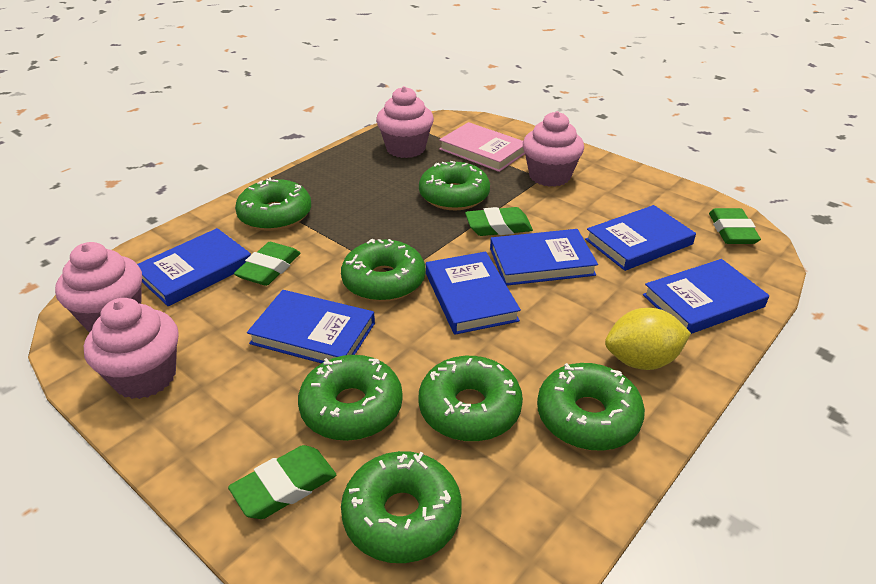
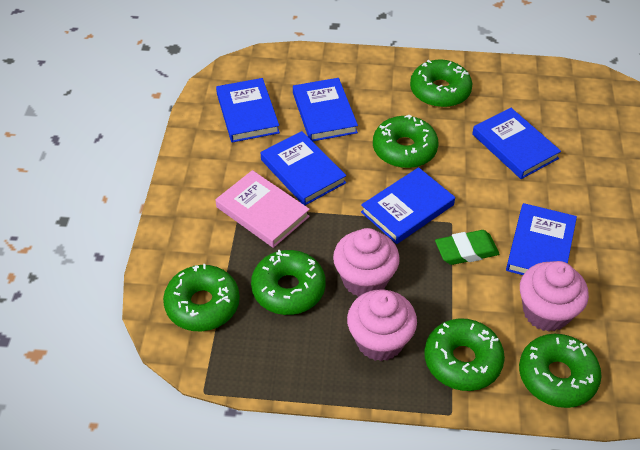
green donut: [235,177,311,231] [298,355,403,441] [341,239,426,302] [341,451,462,563] [418,356,523,442] [419,161,490,210] [537,363,645,451] = 7 -> [163,264,240,331] [251,250,326,315] [373,115,438,168] [410,60,472,108] [424,318,505,391] [519,334,602,408] = 6
green eraser: [228,445,336,519] [234,242,300,286] [465,207,533,236] [709,208,761,244] = 4 -> [435,230,499,265] = 1
pink cupcake: [55,242,142,332] [84,298,179,399] [376,86,434,158] [523,111,584,187] = 4 -> [333,228,400,297] [347,290,417,361] [520,261,589,332] = 3
yellow lemon: [605,308,691,370] = 1 -> none = 0

